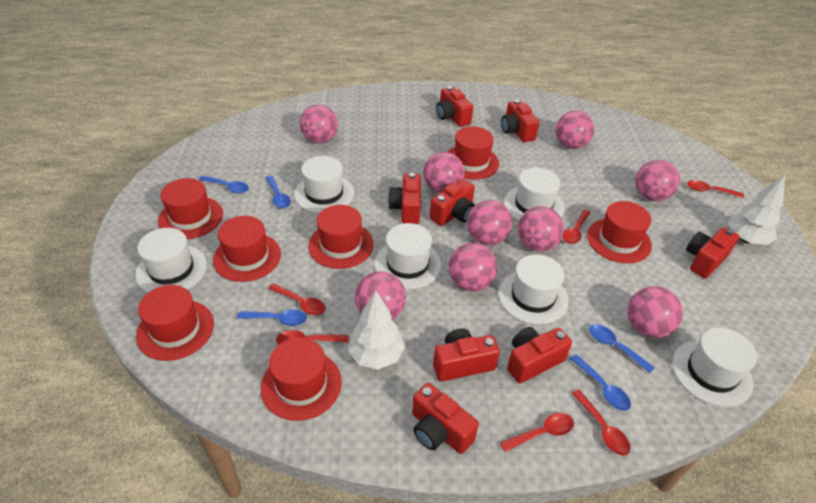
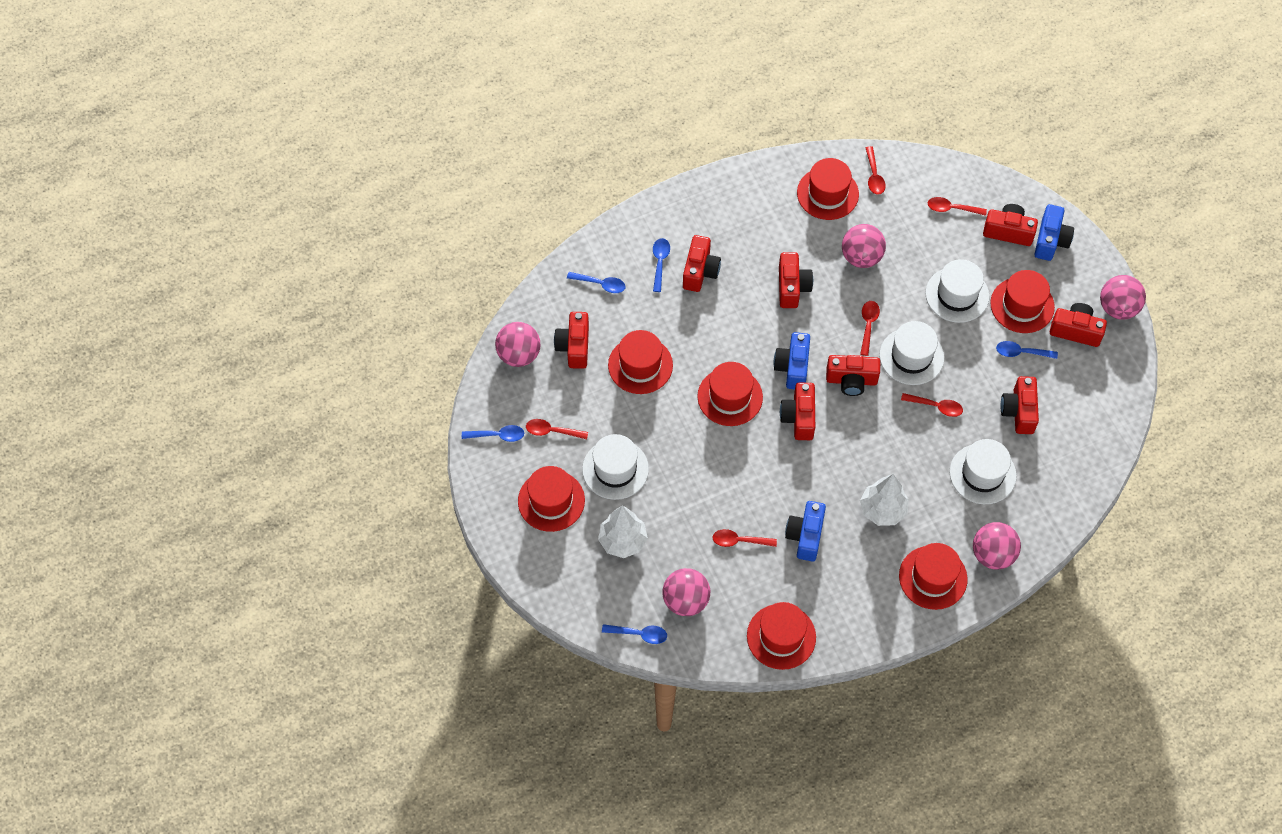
blue camera: none = 0 -> [773,332,810,390] [785,501,826,561] [1035,204,1074,261] = 3
pink ball: [300,104,338,143] [355,271,406,319] [423,152,465,193] [449,243,497,291] [467,200,512,245] [518,206,564,252] [556,111,595,149] [627,286,683,338] [635,160,680,201] = 9 -> [495,322,540,367] [663,568,710,616] [842,224,886,268] [973,522,1021,569] [1100,275,1146,320] = 5
white hat: [135,228,207,293] [294,156,354,213] [374,223,441,290] [498,254,569,325] [504,167,564,221] [672,327,757,407] = 6 -> [582,434,649,500] [879,321,944,385] [925,259,989,323] [950,439,1017,504] = 4

